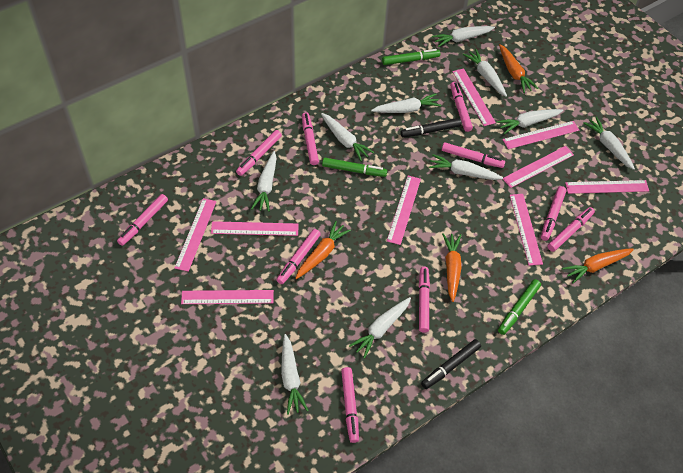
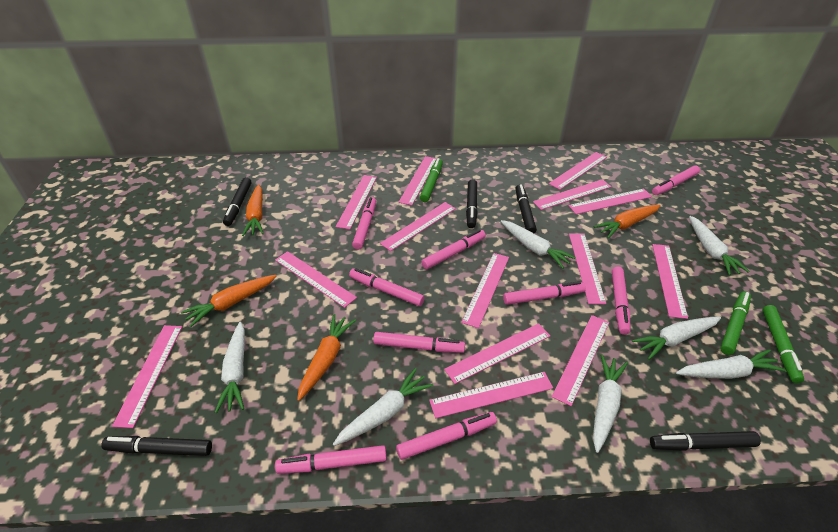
black marker: [400,118,462,137] [421,339,481,389] = 2 -> [101,436,212,456] [223,177,251,226] [466,179,478,228] [516,184,537,233] [650,431,761,451] = 5
pink marker: [117,194,168,246] [236,130,282,176] [277,229,321,284] [302,112,319,165] [341,367,359,443] [419,267,430,333] [442,142,505,168] [450,82,473,132] [541,186,566,241] [547,207,595,252] = 10 -> [275,445,387,474] [349,268,425,306] [352,197,376,250] [373,332,465,353] [396,412,497,460] [421,229,486,269] [503,281,586,305] [612,267,631,335] [652,165,700,195] = 9
pink ruler: [175,198,216,272] [181,290,274,304] [211,221,299,236] [387,176,421,245] [452,69,496,126] [503,121,579,149] [503,146,574,188] [510,194,543,266] [565,180,649,194] = 9 -> [112,325,182,428] [275,251,357,308] [336,175,377,229] [380,202,456,251] [399,156,437,205] [429,372,553,418] [444,323,550,384] [461,253,509,328] [533,179,611,210] [549,152,607,190] [552,315,609,406] [568,188,652,214] [569,233,606,304] [652,244,688,319] = 14
white carrot: [251,151,276,212] [281,334,309,415] [321,113,374,161] [349,297,411,359] [371,94,441,113] [429,154,503,180] [432,26,495,47] [463,49,507,96] [497,109,563,134] [583,117,635,170] = 10 -> [215,322,245,413] [333,368,433,446] [501,220,576,269] [593,354,628,453] [632,317,721,360] [676,349,786,379] [689,216,750,275] = 7

